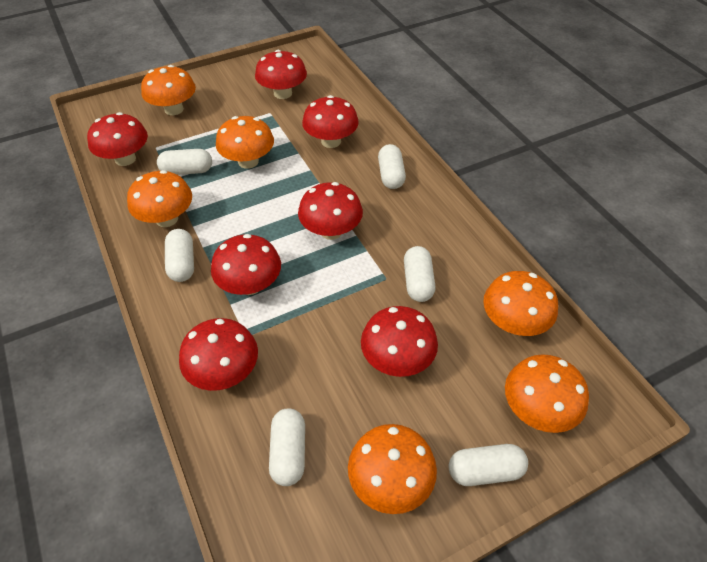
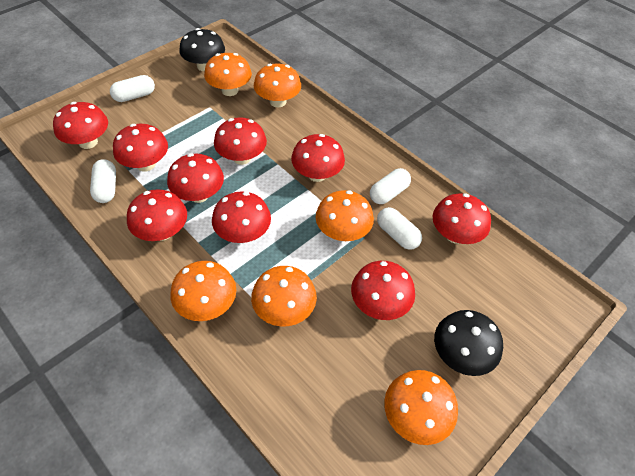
black mushroom: none = 0 -> [179,28,225,71] [434,310,503,376] = 2
red mushroom: [87,112,148,166] [179,318,258,391] [211,234,281,295] [255,50,307,99] [298,182,363,240] [302,95,359,148] [361,306,438,377] = 7 -> [53,102,108,149] [113,124,168,171] [127,189,187,241] [167,153,224,203] [212,191,271,243] [214,117,267,165] [291,134,345,182] [351,261,415,320] [433,193,491,244] = 9
white capsule: [157,149,212,175] [165,229,194,282] [269,408,305,486] [378,144,406,189] [404,246,435,302] [449,444,528,486] = 6 -> [90,159,116,203] [110,75,155,102] [370,168,411,204] [377,207,422,250] = 4

